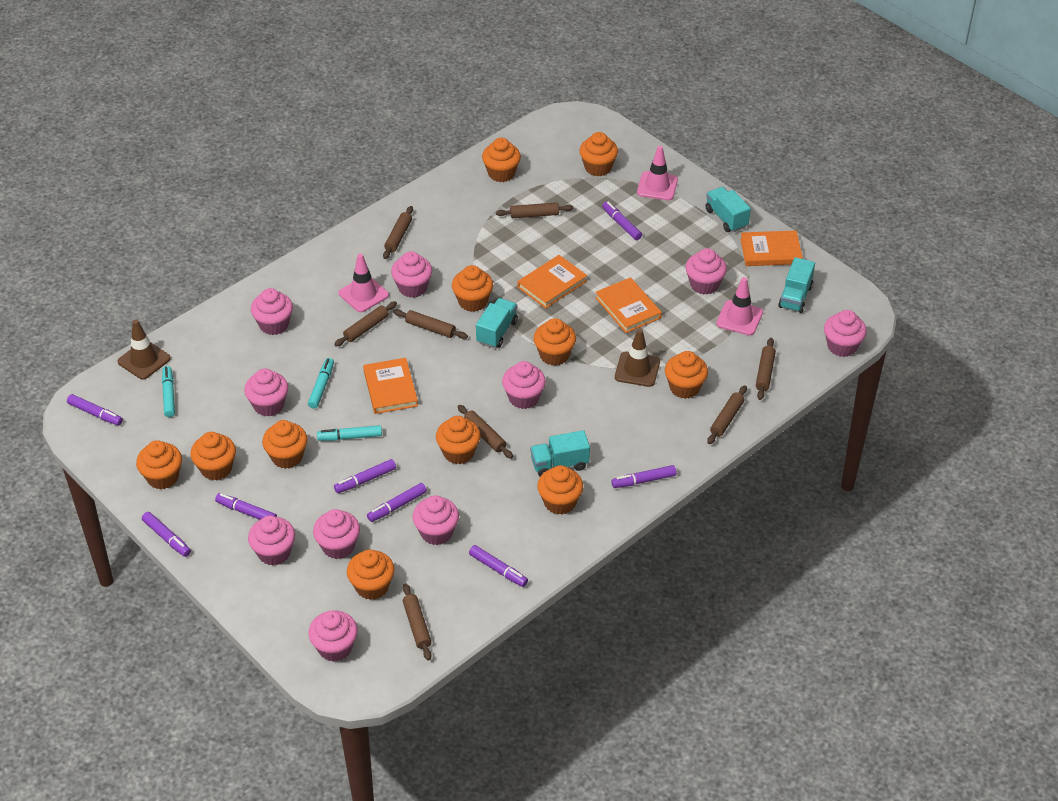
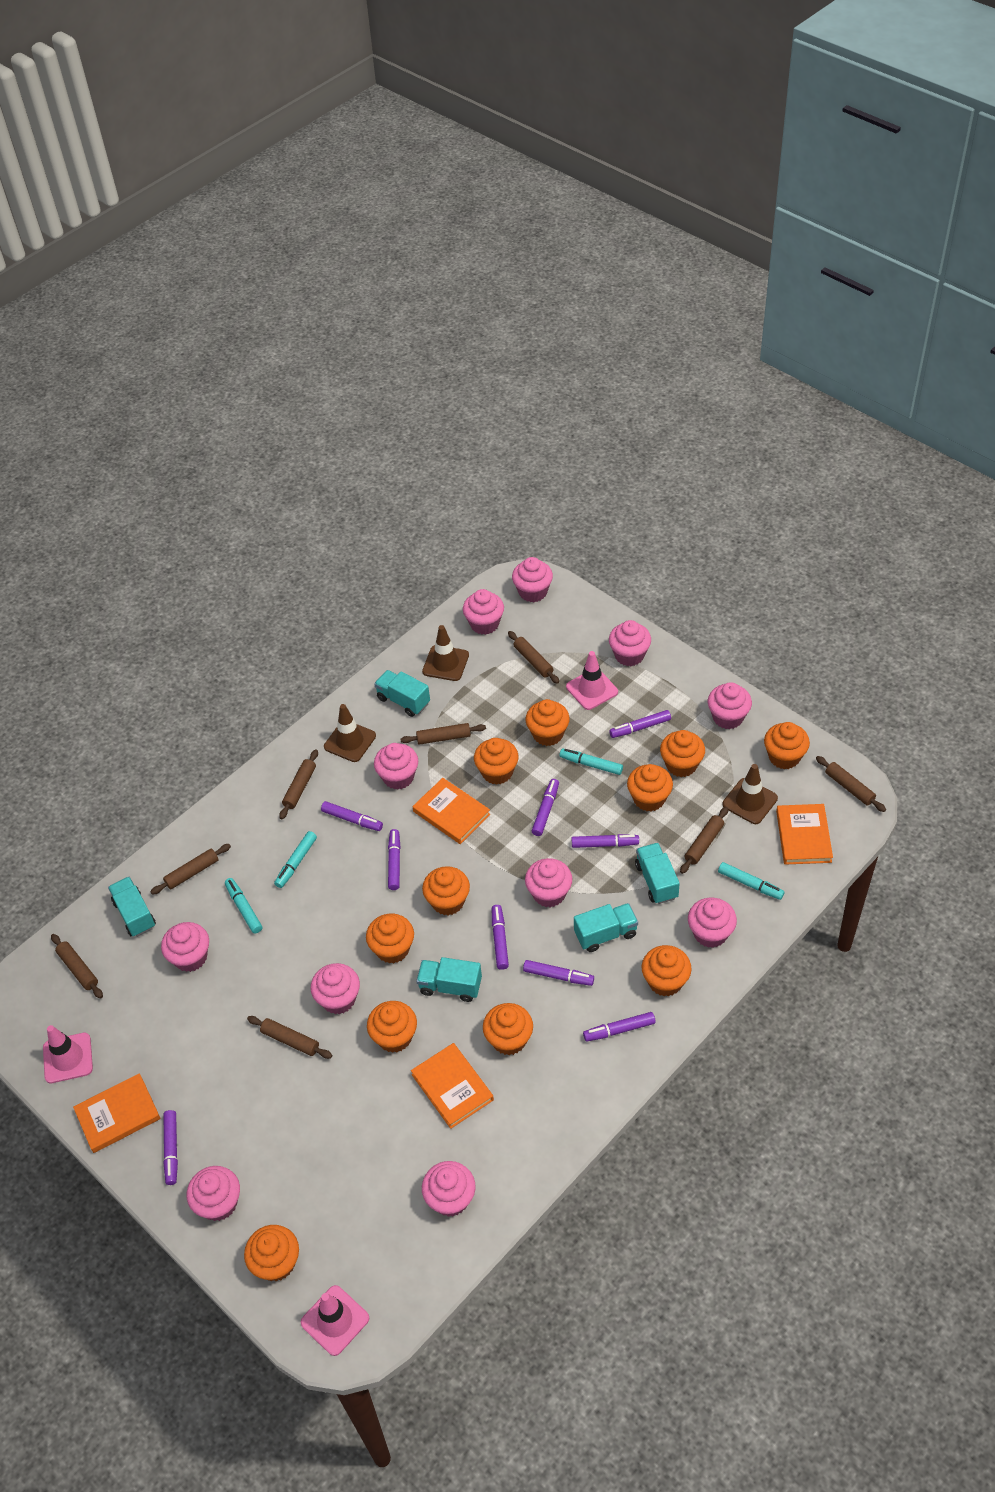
brown traffic cone: [118,319,171,380] [615,329,660,387] = 2 -> [324,704,376,762] [422,625,469,681] [722,764,778,824] = 3
pink cupcake: [244,369,288,417] [248,516,295,566] [251,288,293,335] [308,610,358,662] [313,509,360,559] [391,251,432,298] [412,495,459,545] [502,361,546,409] [686,248,727,295] [824,310,867,357] = 10 -> [161,922,209,972] [187,1166,240,1221] [311,963,360,1014] [374,743,418,790] [422,1161,476,1217] [463,589,504,635] [512,557,553,602] [525,858,572,907] [609,620,651,666] [688,898,737,948] [708,682,752,729] = 11
purple marker: [67,394,123,426] [142,512,191,557] [215,493,277,520] [334,459,396,493] [367,483,427,522] [469,545,528,587] [602,201,642,240] [611,465,677,488] = 8 -> [163,1110,178,1185] [321,801,383,831] [388,829,401,890] [492,905,509,970] [523,960,594,986] [532,779,559,836] [572,834,639,848] [583,1012,656,1041] [609,710,671,738] = 9
turquoise marker: [162,366,175,417] [308,358,334,409] [317,425,382,441] = 3 -> [225,878,262,934] [274,831,317,888] [560,748,623,775] [718,862,785,900] = 4
turquoise truck: [476,298,518,348] [530,430,590,477] [705,187,751,232] [778,257,815,313] = 4 -> [108,877,156,937] [374,670,430,717] [416,957,482,1002] [574,903,638,952] [635,843,680,904] = 5

